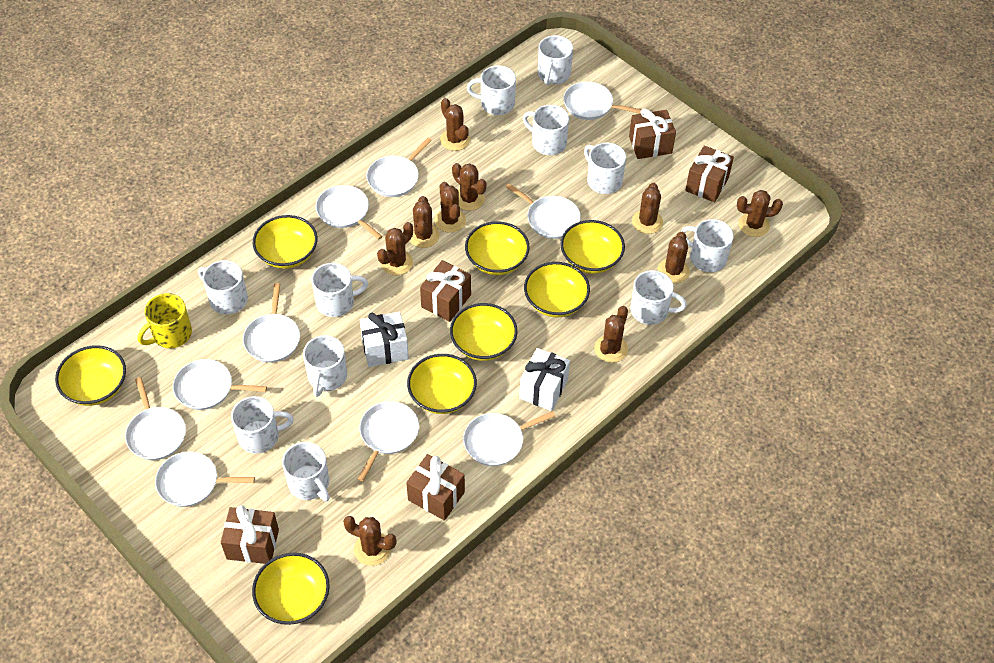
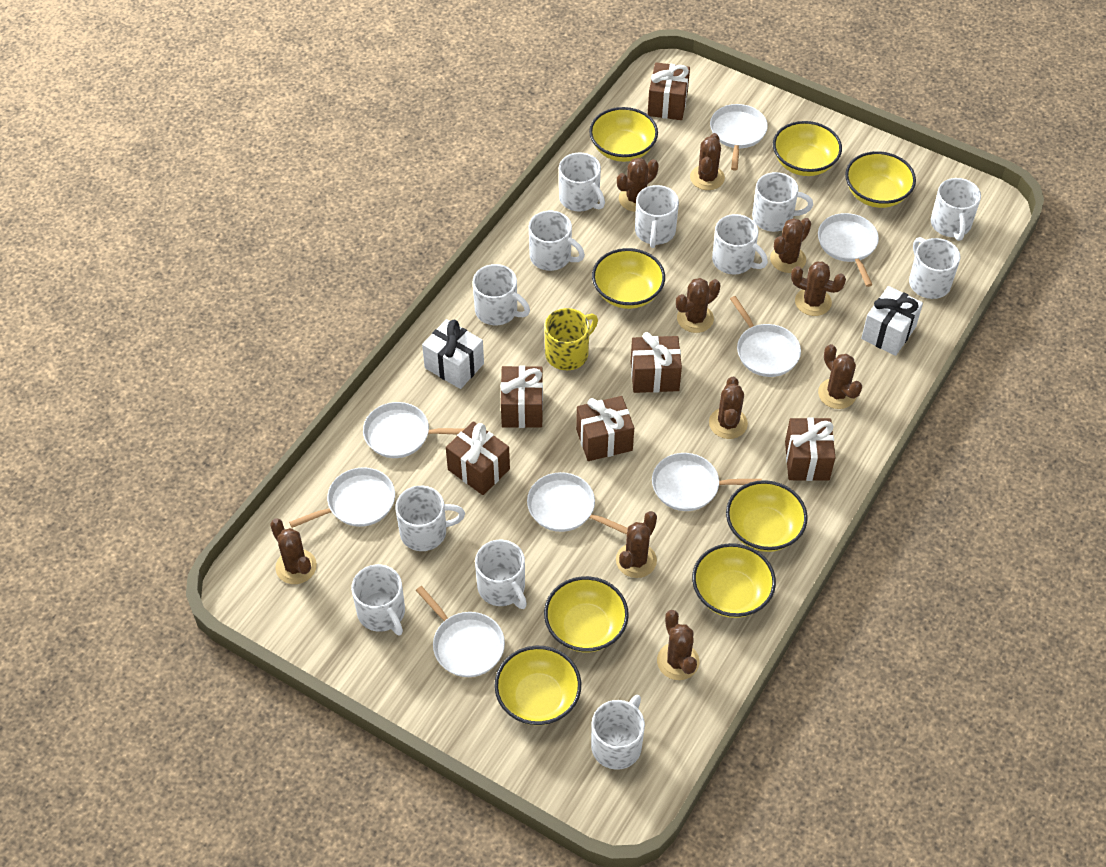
brown gift: [221,505,279,564] [406,454,465,521] [420,260,471,322] [629,108,676,159] [685,145,734,202] = 5 -> [446,421,510,495] [501,366,543,428] [576,396,634,461] [631,332,682,393] [648,62,690,120] [785,417,835,481] = 6
white mug: [198,260,248,315] [231,396,294,454] [282,442,330,502] [303,335,347,397] [311,263,368,317] [467,65,516,115] [523,105,569,155] [538,35,573,85] [584,142,626,194] [630,270,687,325] [681,219,734,272] = 11 -> [351,564,405,635] [396,486,465,551] [473,264,530,325] [475,540,527,609] [529,210,585,271] [559,152,605,212] [591,695,645,770] [635,185,679,248] [712,214,768,275] [752,172,813,232] [909,237,960,299] [931,178,981,241] = 12
white pan: [125,377,186,460] [155,451,255,507] [173,359,267,410] [243,283,300,363] [316,185,383,240] [357,401,419,481] [366,138,432,197] [463,411,555,466] [506,184,581,239] [563,81,642,120] = 10 -> [289,467,395,528] [363,402,464,458] [416,586,505,677] [527,472,628,535] [652,453,762,511] [710,104,768,170] [730,296,801,377] [818,213,879,287] = 8

